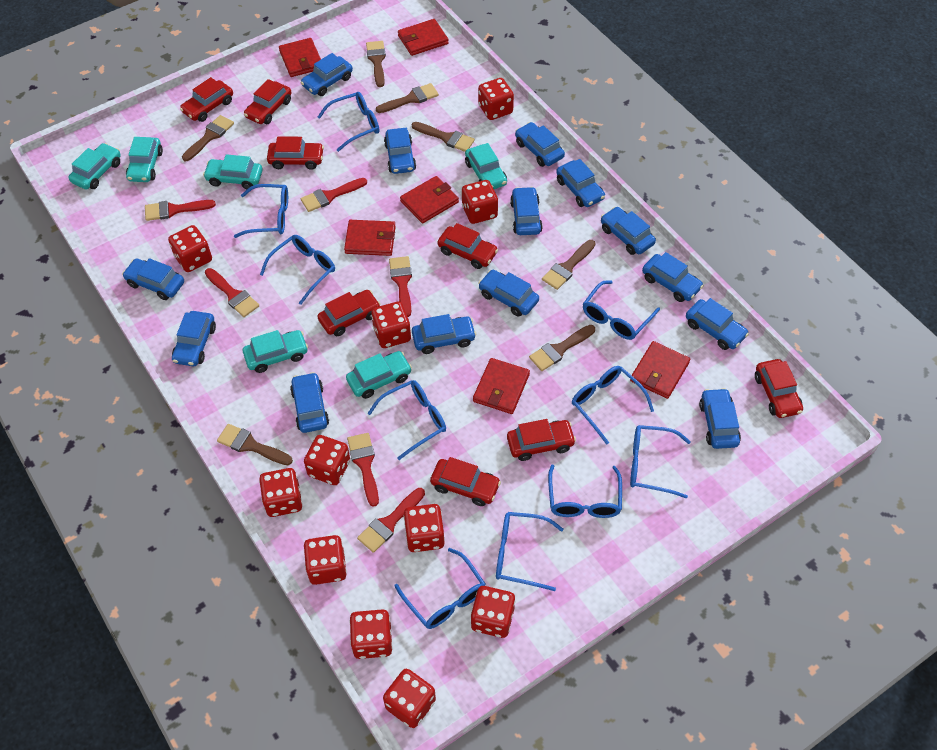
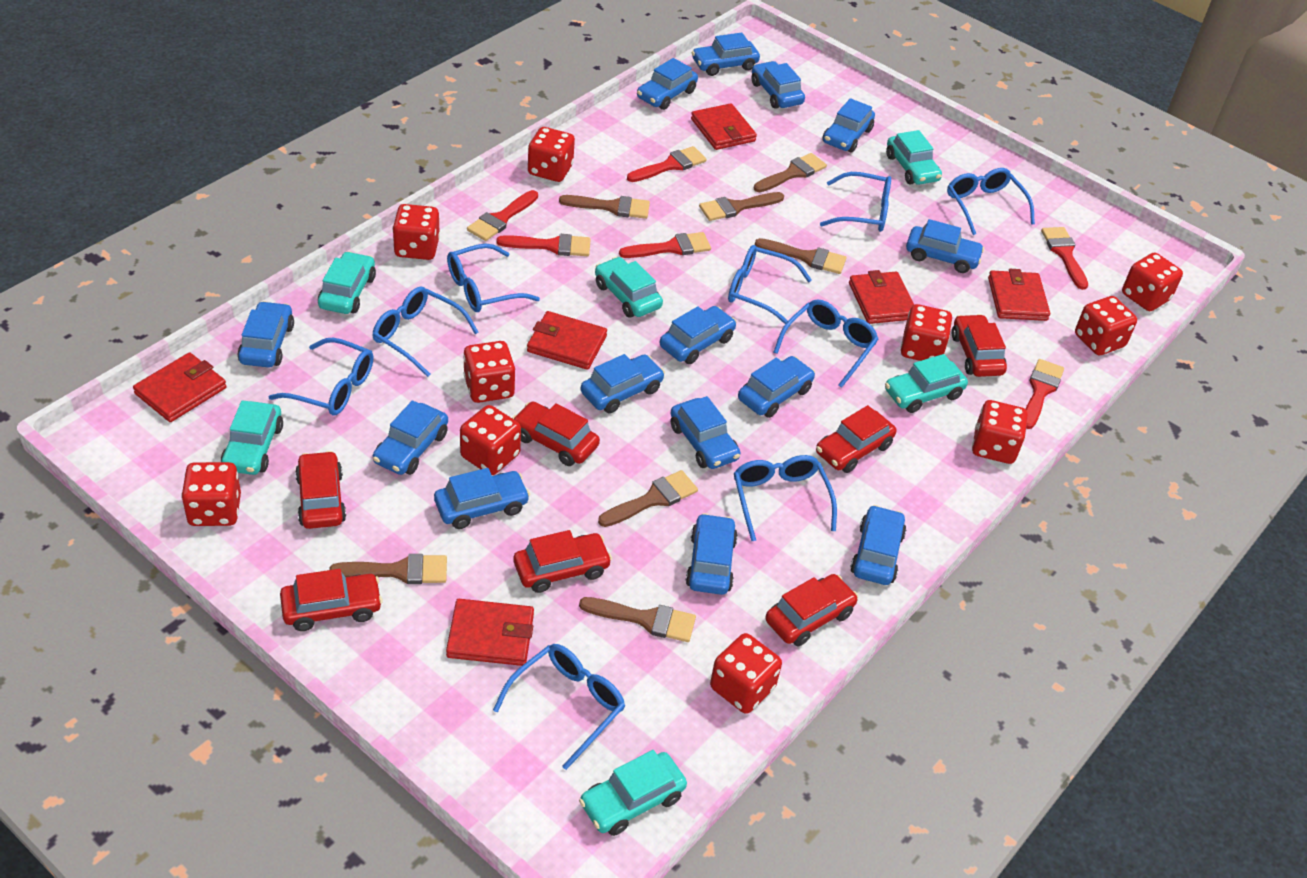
blue glasses: [234,184,288,238] [260,235,335,305] [318,92,379,152] [367,380,446,460] [394,548,486,629] [496,512,563,591] [548,465,622,518] [572,366,654,445] [583,281,660,340] [630,425,691,499] = 10 -> [269,338,373,415] [373,286,478,377] [447,244,540,312] [493,644,625,770] [728,245,812,324] [734,455,837,541] [774,299,878,388] [820,172,891,232] [947,168,1035,235] = 9
red car: [180,77,233,122] [244,79,291,124] [267,136,324,170] [317,290,381,336] [430,457,501,506] [437,223,498,269] [507,419,576,461] [755,359,803,418] = 8 -> [280,569,383,631] [295,451,346,529] [512,402,600,466] [514,530,612,593] [765,574,858,647] [816,405,896,473] [952,314,1007,377] = 7
red dice: [168,225,212,272] [259,468,302,517] [304,435,350,485] [304,535,347,585] [350,609,393,659] [371,302,411,348] [383,669,436,728] [404,504,445,552] [462,180,498,224] [471,586,515,638] [478,78,514,120] = 11 -> [181,462,241,526] [393,204,440,260] [460,405,521,475] [463,341,515,403] [528,127,575,182] [710,633,782,714] [901,304,952,361] [972,400,1028,464] [1075,296,1137,355] [1122,253,1183,311] = 10

